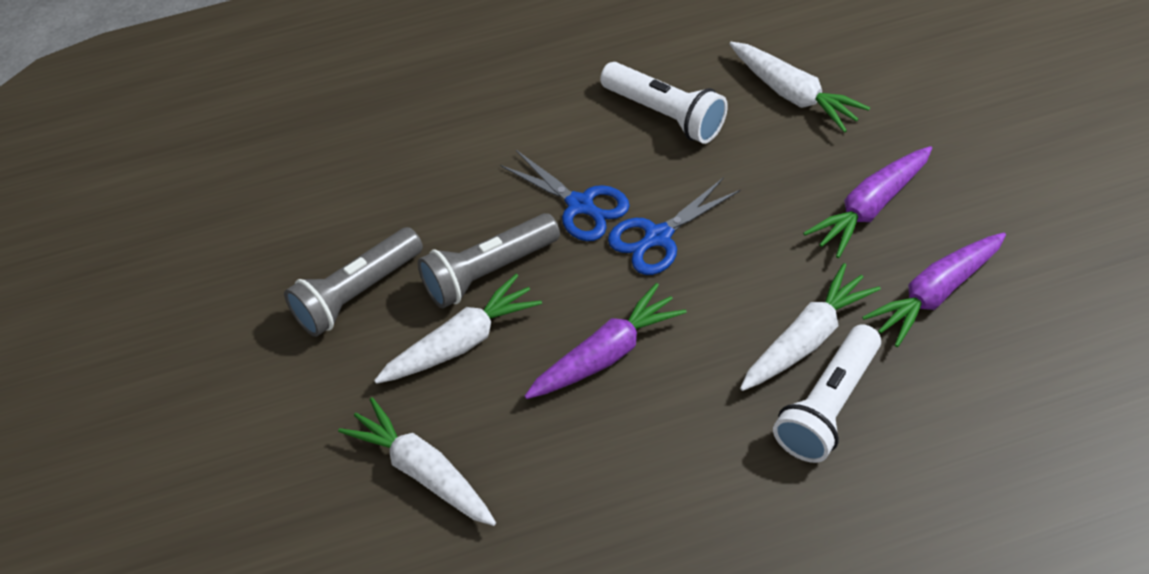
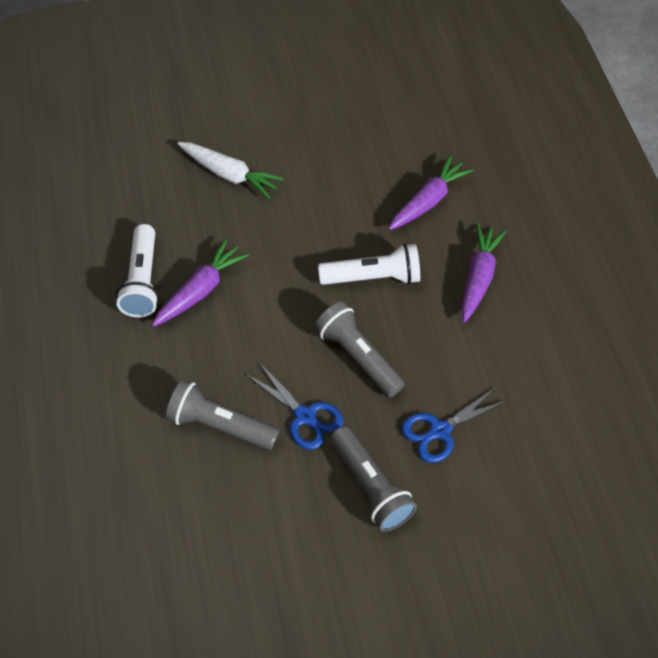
grey flashlight: [284,227,423,337] [418,213,560,308] = 2 -> [166,380,279,450] [314,302,404,397] [330,426,417,532] = 3
white carrot: [338,398,496,526] [374,274,542,384] [729,42,870,133] [740,263,881,391] = 4 -> [178,142,284,198] = 1

